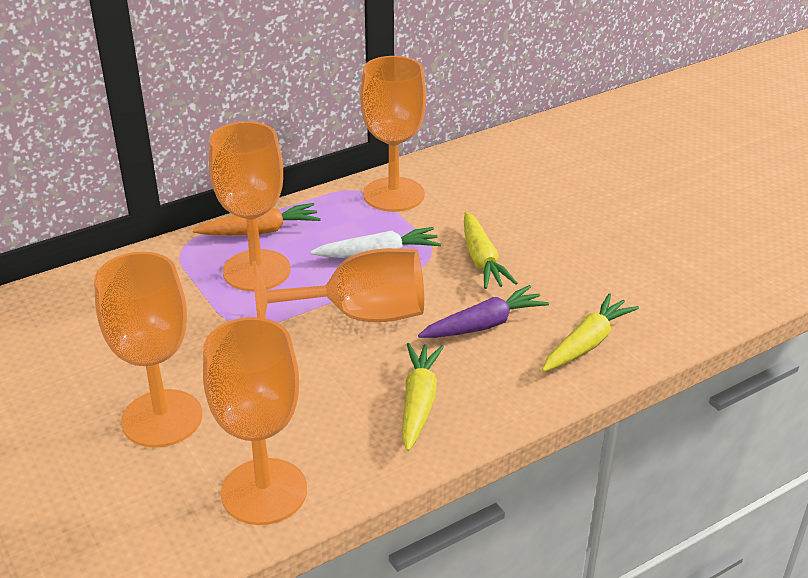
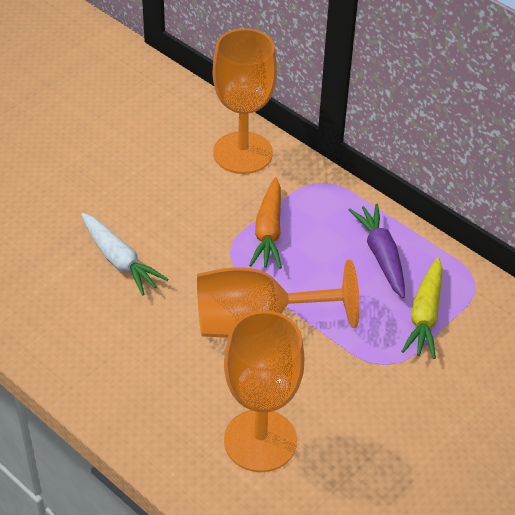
orange goblet: [94,252,202,448] [203,317,307,525] [209,121,291,291] [252,248,424,322] [360,56,426,212] = 5 -> [197,260,360,338] [213,28,277,174] [224,311,304,472] = 3
yellow carrot: [402,343,444,451] [464,212,517,289] [542,293,639,372] = 3 -> [401,257,443,359] = 1

